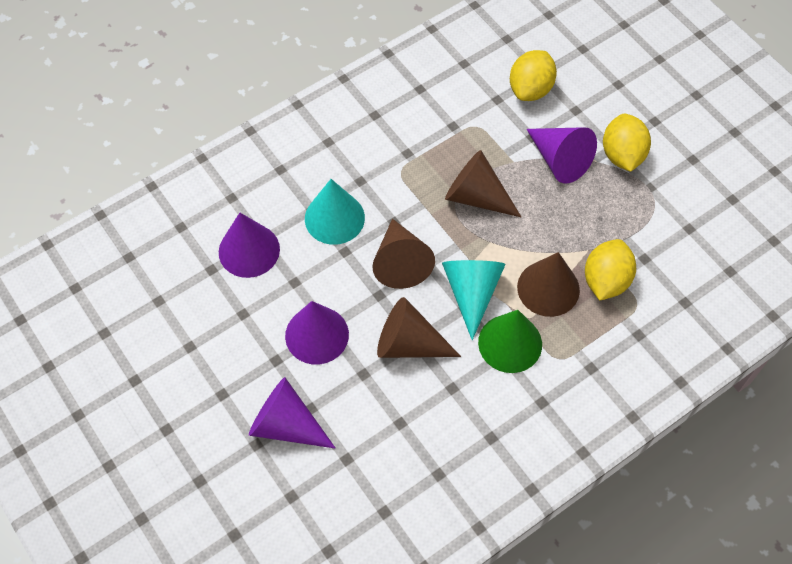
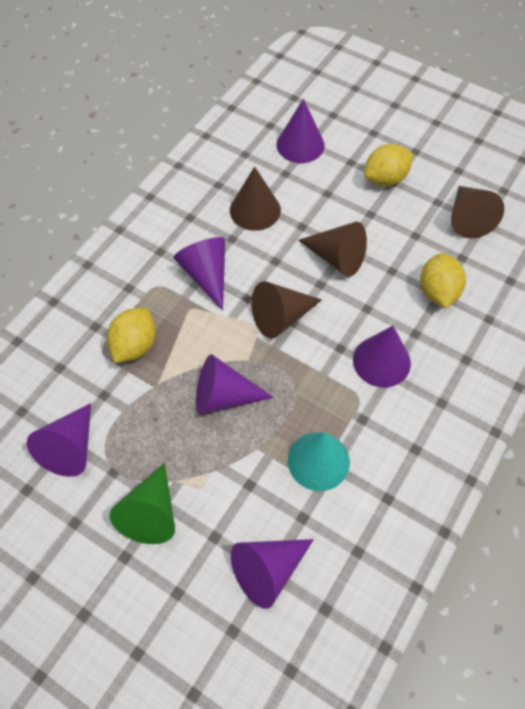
purple cone: [219,213,280,278] [249,377,335,448] [285,301,349,365] [527,127,597,183] = 4 -> [27,403,91,477] [173,237,225,311] [196,354,274,415] [231,539,314,609] [276,99,325,163] [353,326,411,387] = 6
turquoise cone: [305,179,365,245] [442,260,506,340] = 2 -> [288,432,350,491] = 1

